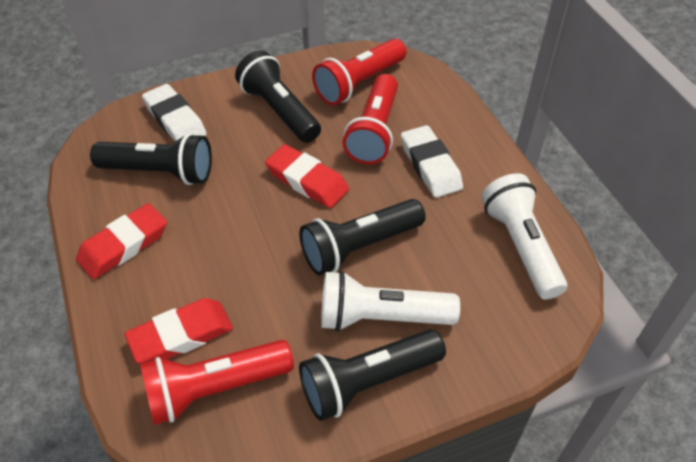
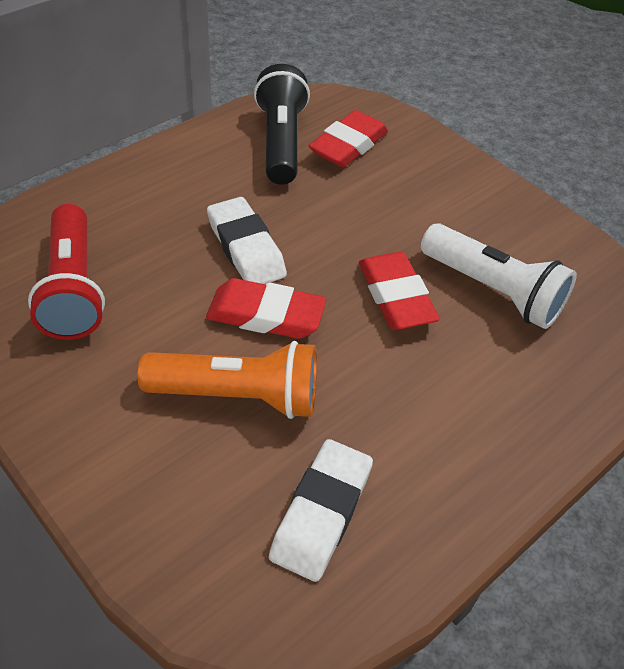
black flashlight: [90,133,212,185] [235,50,321,143] [299,199,426,276] [299,329,446,421] = 4 -> [254,64,310,185] = 1
orange flashlight: none = 0 -> [138,341,317,419] = 1
red flashlight: [140,340,294,425] [312,39,406,105] [343,74,398,165] = 3 -> [28,204,105,340] = 1
white flashlight: [321,271,460,331] [481,173,567,300] = 2 -> [421,224,577,329] = 1

